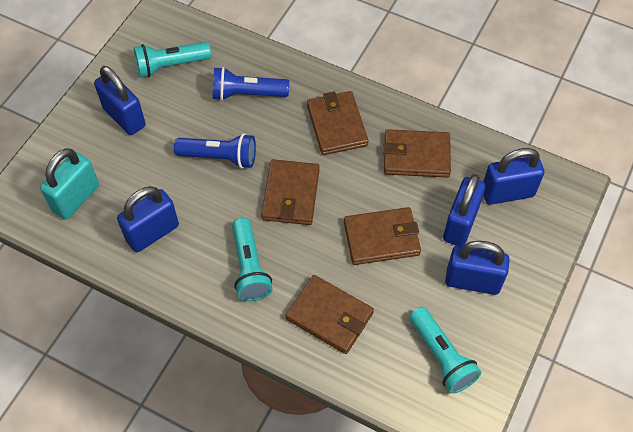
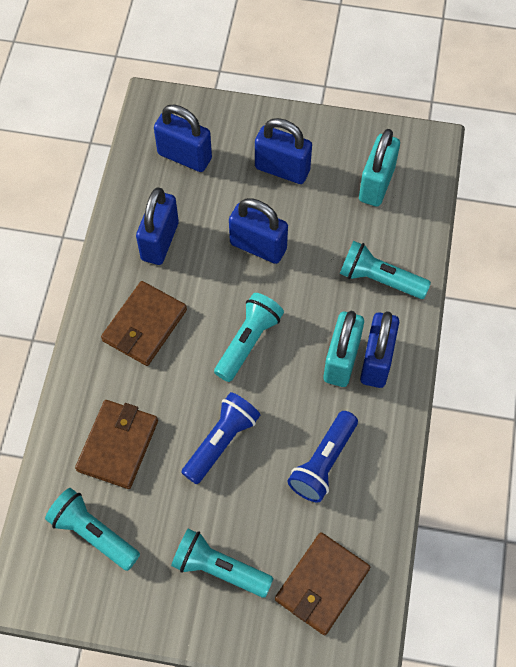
brown wallet: [261,159,320,225] [285,275,374,354] [307,91,369,155] [344,207,421,265] [383,129,451,178] = 5 -> [75,400,158,489] [101,281,187,366] [275,532,370,635] = 3
turquoise flashlight: [134,42,211,78] [232,218,272,301] [409,307,481,394] = 3 -> [45,488,140,571] [171,529,273,598] [214,293,284,382] [340,241,431,299] = 4
turquoise padlock: [40,148,99,220] = 1 -> [324,311,364,387] [359,129,400,207] = 2

